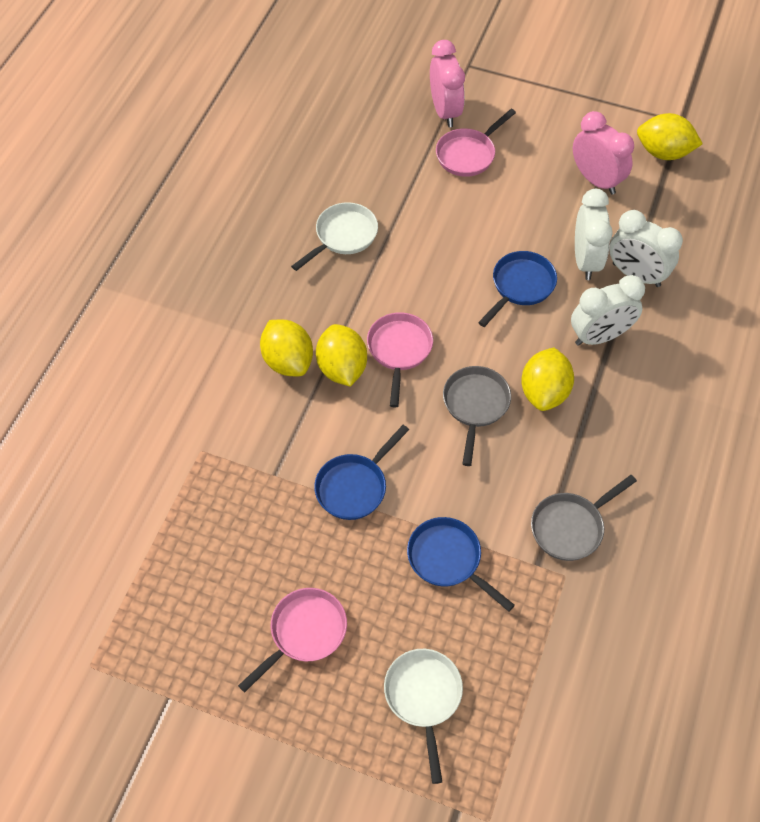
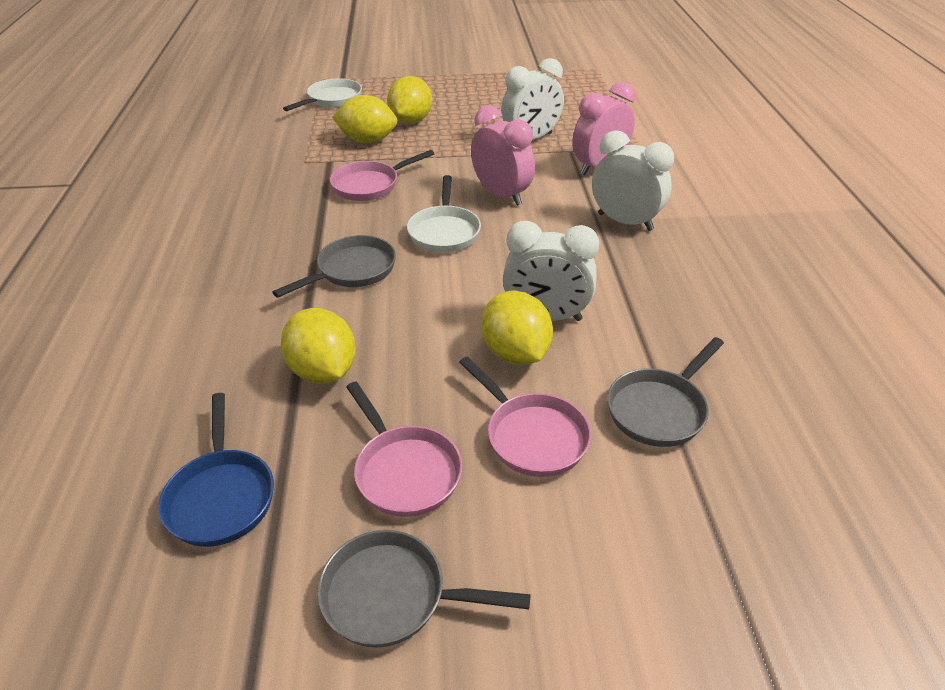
blue pan: [314,425,409,520] [407,517,515,612] [478,251,557,327] = 3 -> [158,393,274,547] = 1
grey pan: [443,366,511,466] [531,475,637,561] = 2 -> [272,235,396,298] [317,530,530,648] [607,337,724,447] = 3

